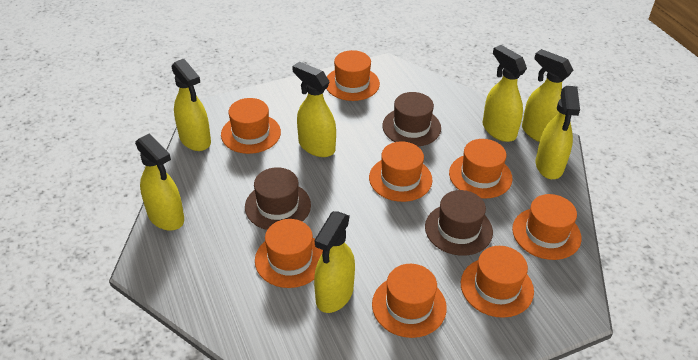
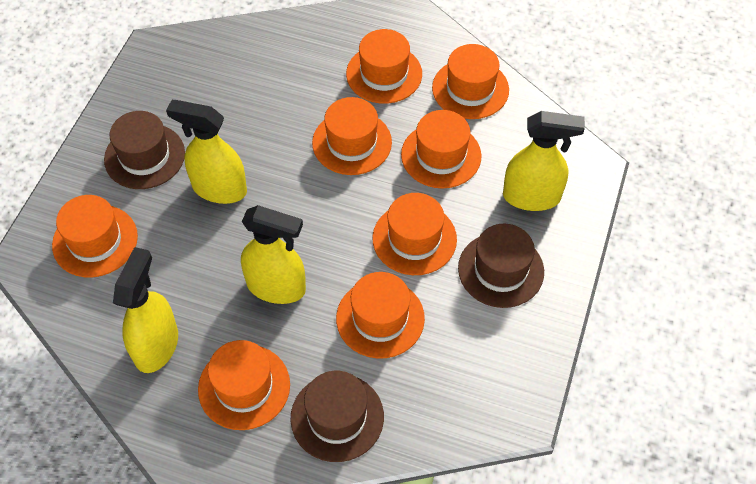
yellow spray bottle: [135,133,184,231] [171,59,211,151] [292,62,336,157] [314,211,355,313] [482,45,527,142] [522,49,573,142] [536,86,580,179] = 7 -> [113,247,178,373] [166,100,247,204] [241,205,306,304] [503,111,585,211] = 4

